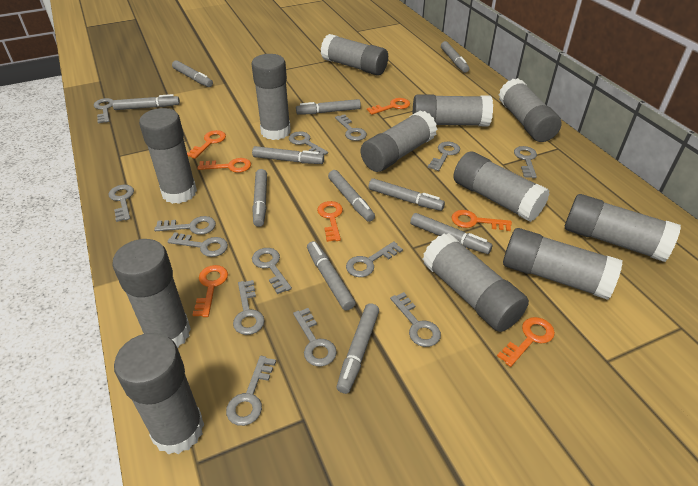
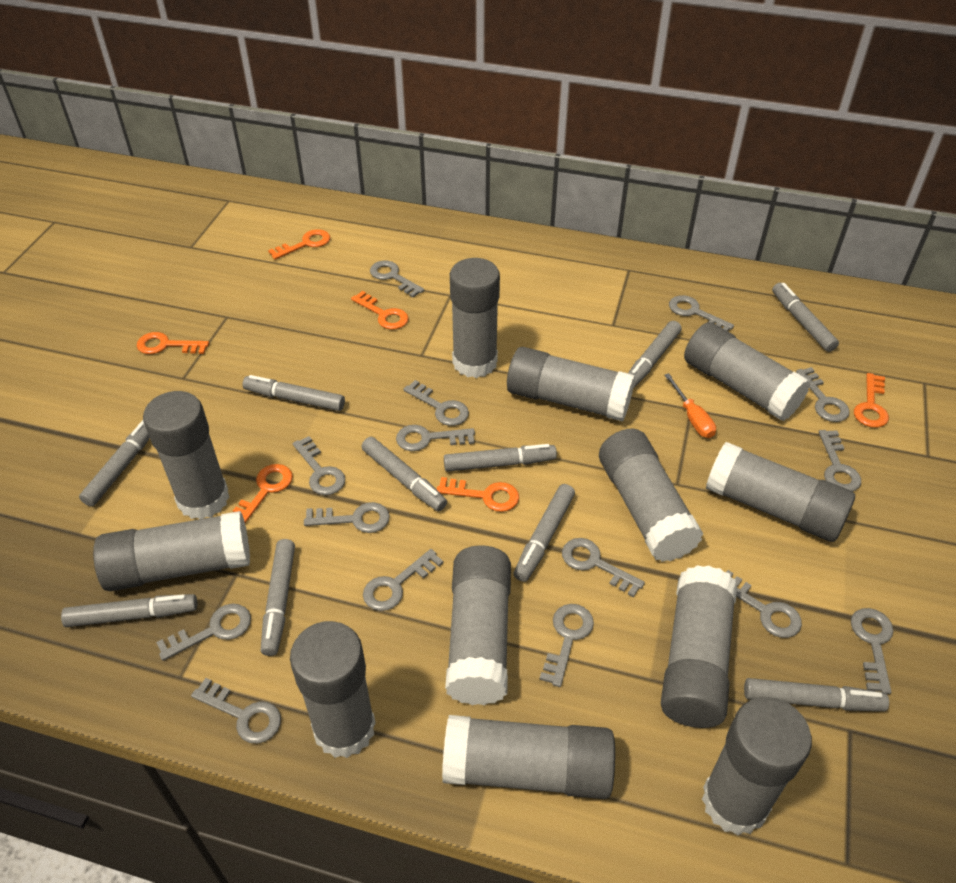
grey key: [94,98,113,123] [108,185,134,222] [154,216,216,235] [167,232,228,257] [226,356,276,426] [233,280,265,335] [252,248,292,294] [289,132,328,155] [293,308,337,366] [335,114,367,141] [346,241,403,277] [390,292,441,347] [428,142,460,171] [514,146,537,178] = 14 -> [156,604,251,661] [191,678,281,744] [293,436,345,495] [304,502,390,533] [363,549,444,611] [370,261,424,297] [396,425,475,451] [403,380,469,426] [540,604,594,687] [562,538,645,597] [669,295,734,331] [727,570,802,638] [796,367,850,422] [819,430,861,491] [851,608,893,694] = 15
grey marker: [112,94,180,110] [172,60,213,87] [252,146,324,164] [252,169,267,227] [296,99,361,115] [307,241,355,311] [328,170,375,222] [336,303,379,394] [368,178,445,211] [410,213,492,254] [441,41,469,73] = 11 -> [61,594,197,627] [79,420,150,507] [242,375,345,411] [261,539,295,656] [362,437,447,512] [444,444,557,472] [514,484,575,582] [628,321,681,388] [744,678,889,711] [772,283,839,352] = 10
orange key: [187,130,226,159] [192,265,228,317] [198,158,251,173] [317,201,343,242] [367,98,410,115] [451,210,512,231] [497,317,555,367] = 7 -> [137,332,209,354] [233,464,293,523] [268,229,330,260] [351,291,409,330] [437,477,519,512] [854,373,889,428] = 6
orange screwdriver: none = 0 -> [665,373,716,438] = 1

